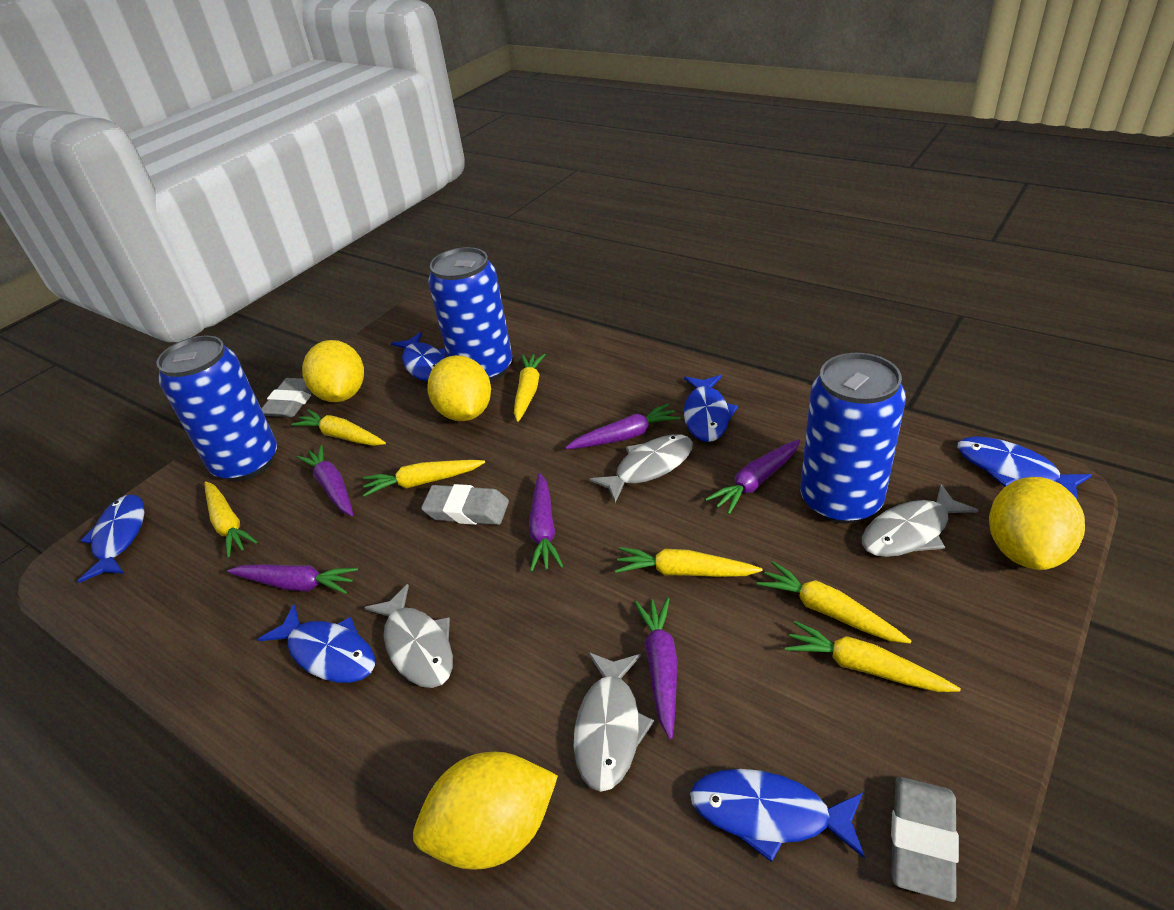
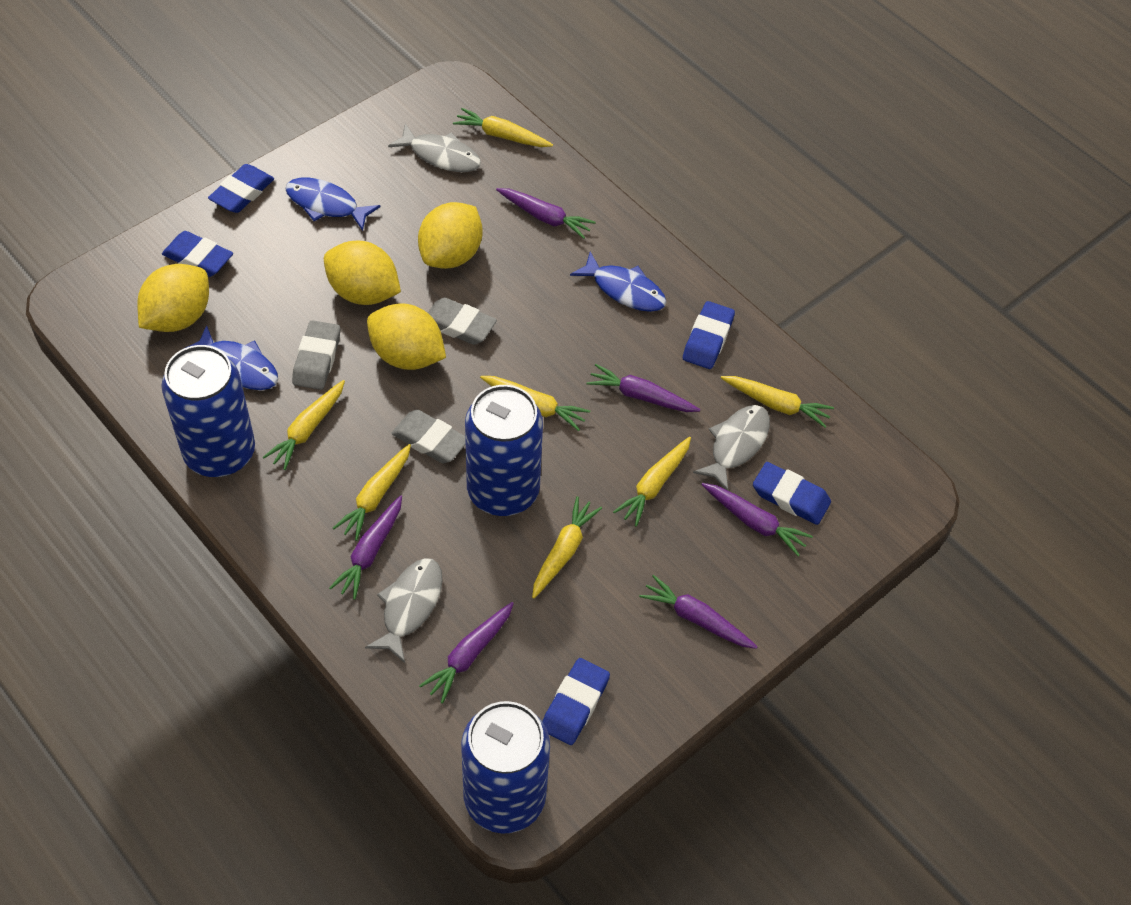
blue eraser: none = 0 -> [162,231,233,277] [208,164,274,213] [542,658,610,745] [683,301,735,369] [753,462,831,525] = 5
blue fish: [78,495,144,583] [258,604,375,683] [391,332,447,382] [684,375,738,442] [690,769,865,862] [957,436,1092,501] = 6 -> [186,325,278,390] [285,178,381,231] [570,252,667,312] = 3
grey fish: [364,584,453,688] [574,652,654,792] [589,434,693,503] [862,484,979,557] = 4 -> [365,558,443,663] [388,124,481,172] [693,405,770,490] = 3

